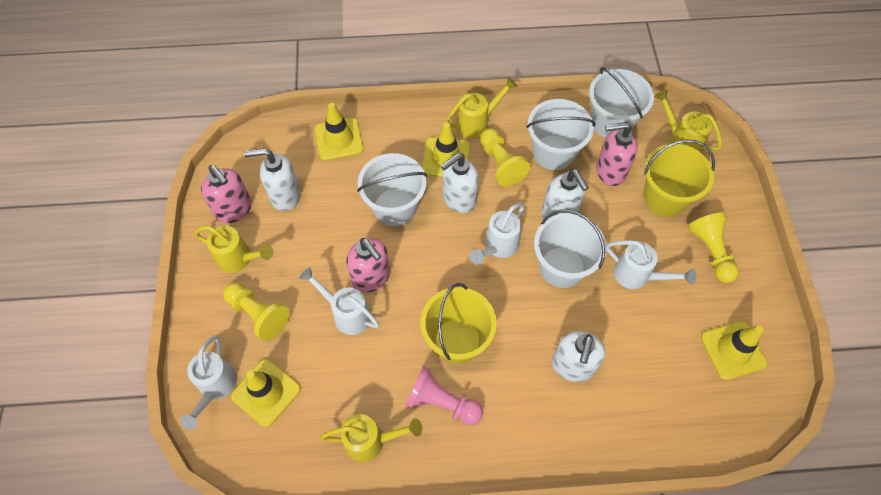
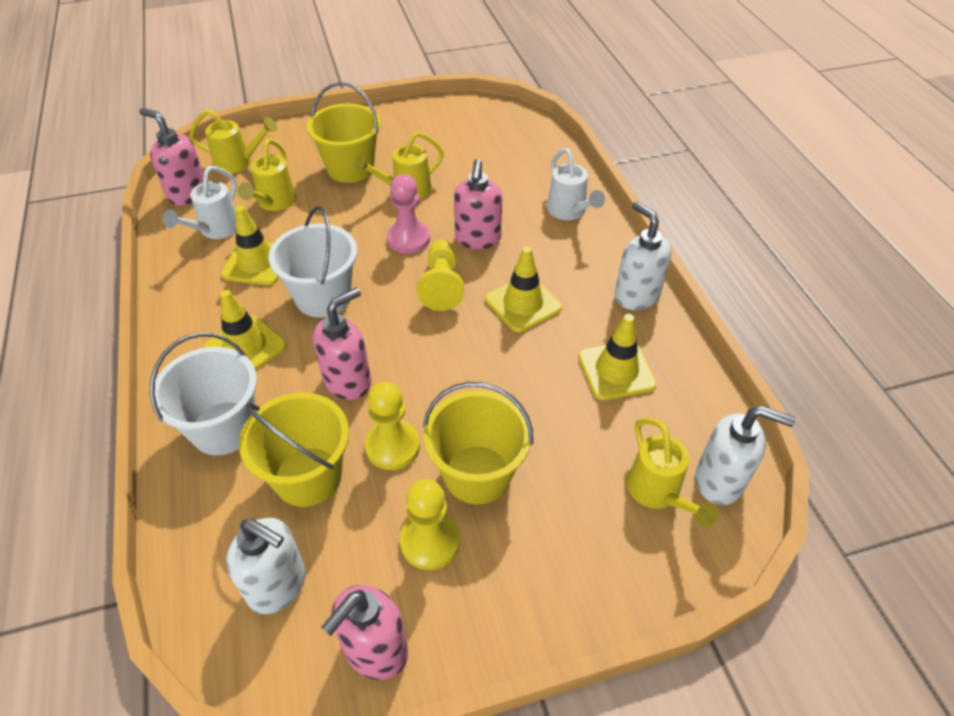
pink soap dispenser: [201,165,252,223] [346,238,390,293] [596,122,638,186] = 3 -> [139,108,204,206] [313,287,371,400] [321,585,408,680] [454,159,502,249] = 4
white bucket: [357,153,427,226] [526,99,596,170] [534,210,607,288] [589,67,654,138] = 4 -> [150,332,257,455] [269,206,357,317] = 2
white soap dispenser: [244,148,301,211] [440,153,479,213] [541,169,589,219] [552,331,605,382] = 4 -> [226,518,306,614] [615,201,672,310] [696,406,796,505] = 3
white watering can: [180,335,237,429] [299,267,379,335] [469,203,525,265] [606,240,696,289] = 4 -> [163,166,237,239] [547,148,605,220] = 2
yellow bucket: [420,283,497,364] [643,139,715,216] = 2 -> [239,393,349,507] [307,82,380,183] [423,382,533,504] = 3

